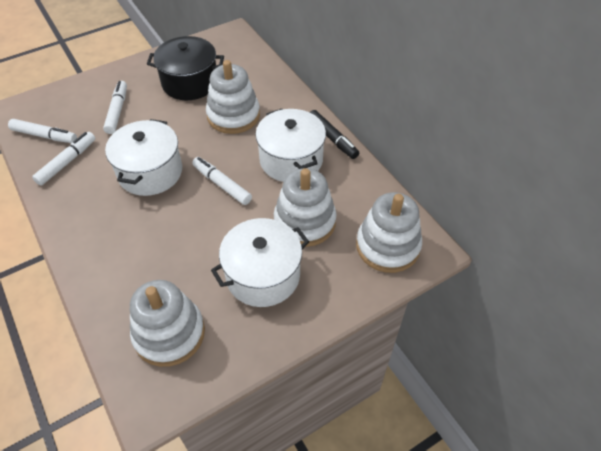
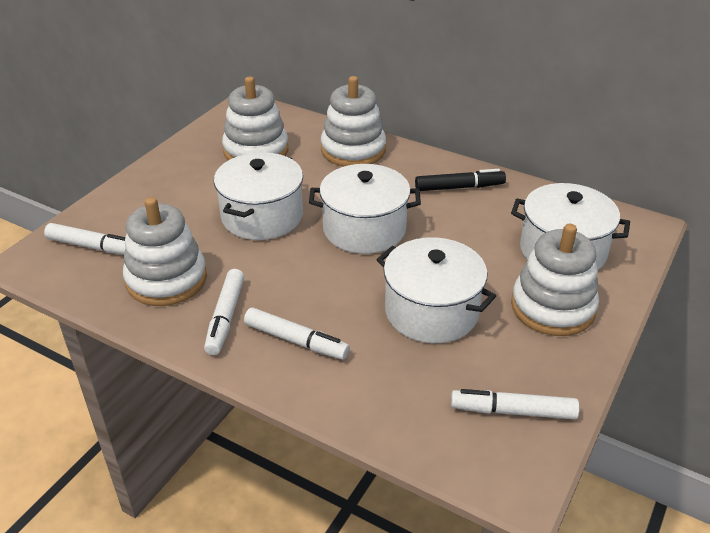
black pot: [147,36,224,100] = 1 -> none = 0
white pot: [105,119,182,196] [211,218,309,307] [255,109,326,182] = 3 -> [214,152,303,240] [309,164,421,254] [376,237,496,343] [511,183,630,270] = 4

